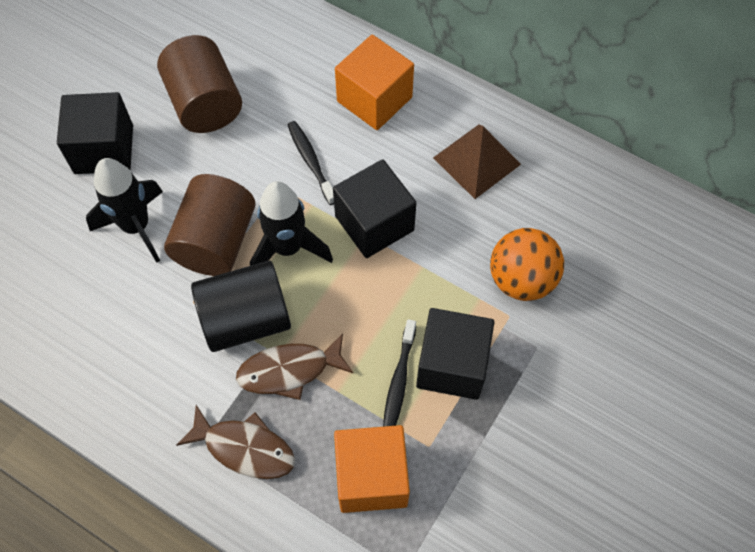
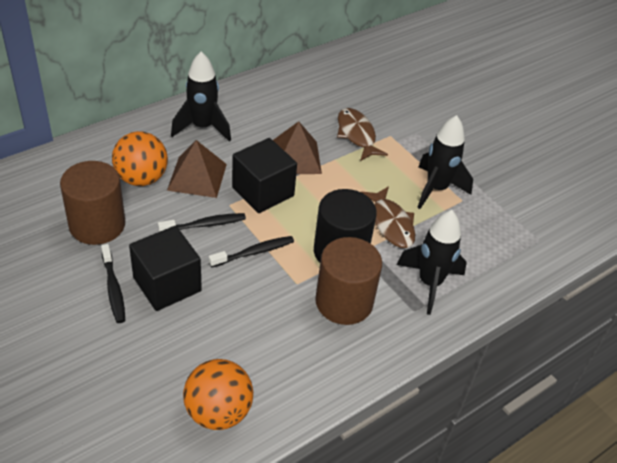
black cube: [57,92,133,174] [333,159,416,258] [416,308,494,400] = 3 -> [129,226,202,311] [232,138,297,213] = 2
black rocket: [86,158,163,263] [250,181,333,266] = 2 -> [171,51,231,142] [397,210,467,315] [417,115,473,209] = 3
black toothbrush: [288,121,334,205] [383,319,416,427] = 2 -> [101,244,125,323] [158,213,246,232] [209,236,294,267] = 3
brown pyramid: [433,125,521,199] = 1 -> [167,140,227,198] [273,121,322,174] = 2
orange ball: [490,228,564,301] = 1 -> [112,131,168,186] [183,359,253,430] = 2
orange cube: [334,425,410,513] [335,35,414,130] = 2 -> none = 0

